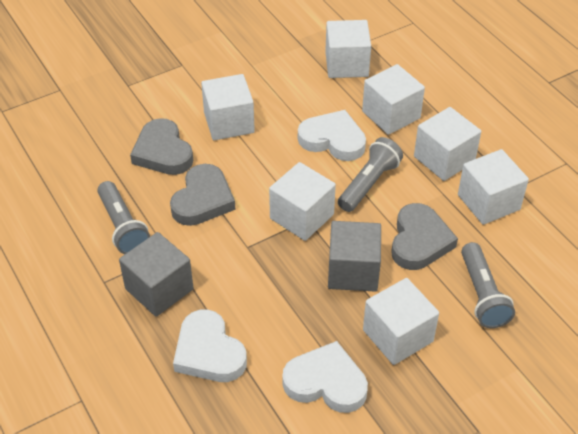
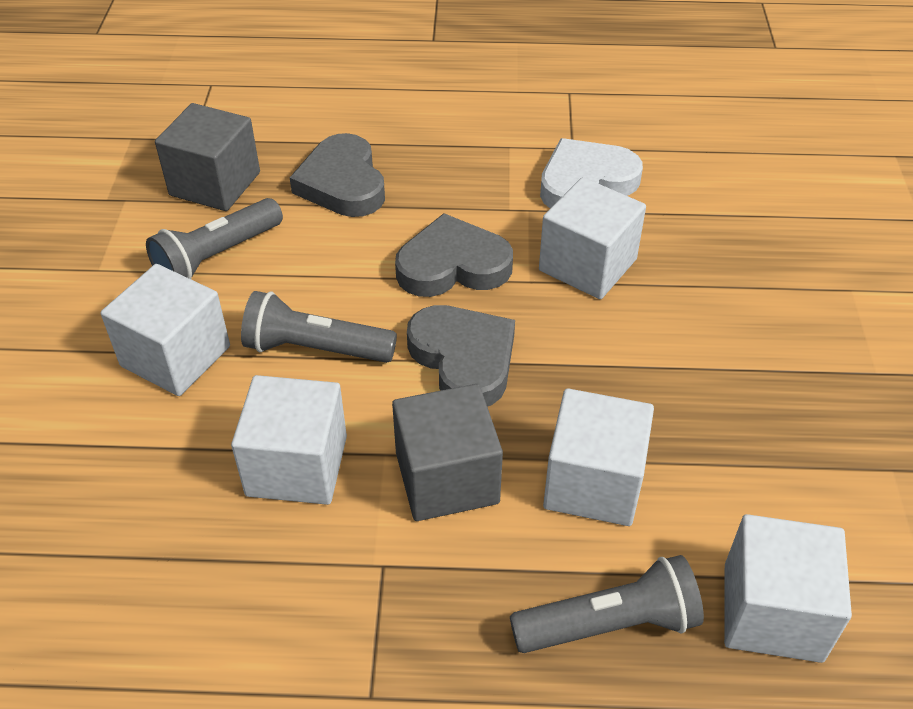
white cube: [201,74,255,140] [269,162,336,241] [325,20,371,78] [362,64,425,135] [363,278,439,365] [414,107,481,181] [458,149,529,225] = 7 -> [101,264,230,396] [231,375,347,505] [539,177,646,299] [543,388,654,526] [724,514,852,663] = 5
white heart: [173,309,247,382] [282,341,368,413] [298,110,366,161] = 3 -> [540,138,643,208] = 1

